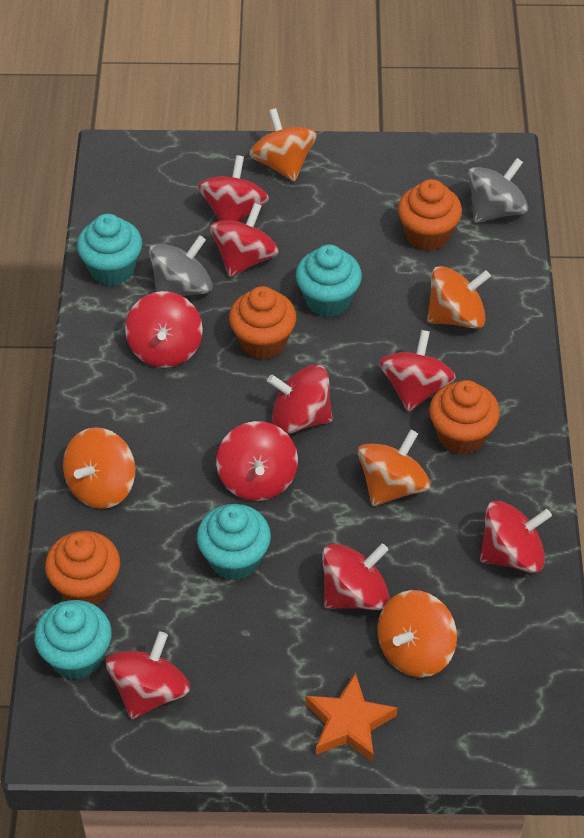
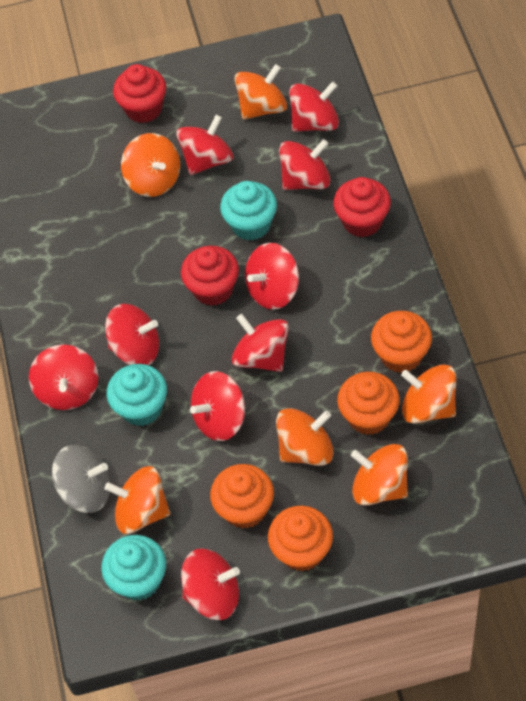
grey spinning top: [149,235,213,296] [468,158,528,223] = 2 -> [52,445,110,513] = 1
orange spinning top: [63,427,135,509] [249,108,317,182] [358,429,430,506] [377,590,457,677] [427,266,491,329] = 5 -> [105,466,170,534] [121,133,180,197] [234,64,287,120] [276,408,334,466] [351,444,408,506] [401,364,456,424] = 6
orange star: [306,673,397,762] = 1 -> none = 0
red cupcake: none = 0 -> [113,64,166,123] [181,246,239,306] [333,177,391,237] = 3
turquoise cupcake: [34,600,112,679] [77,214,142,286] [197,504,271,580] [296,244,362,317] = 4 -> [101,535,166,600] [107,364,167,426] [220,181,277,241] = 3

